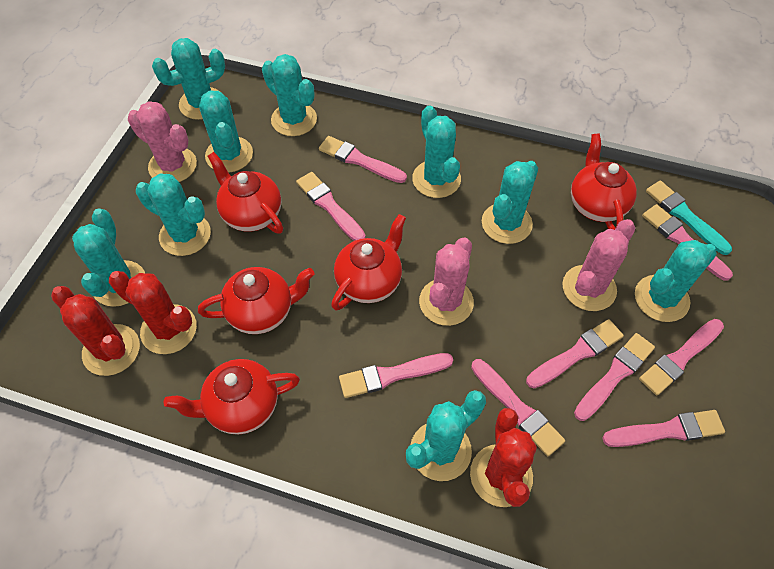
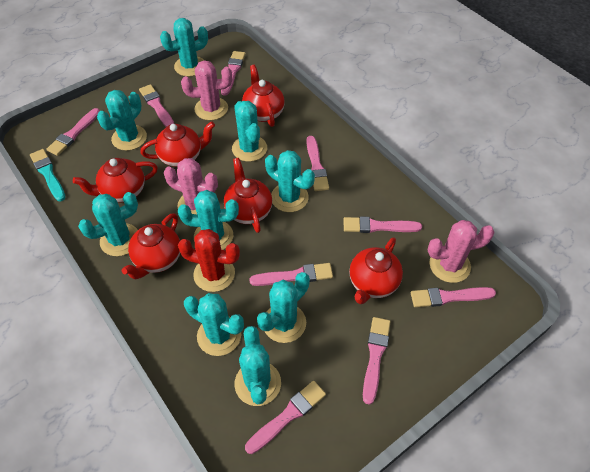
red cactus: [51,286,140,376] [109,271,197,354] [470,408,537,507] = 3 -> [178,229,240,292] = 1
red teapot: [163,359,300,434] [198,267,315,334] [208,152,283,233] [331,214,406,310] [571,133,637,230] = 5 -> [73,158,158,203] [122,213,180,280] [140,121,215,167] [224,158,272,233] [242,65,285,127] [349,237,403,304] = 6

